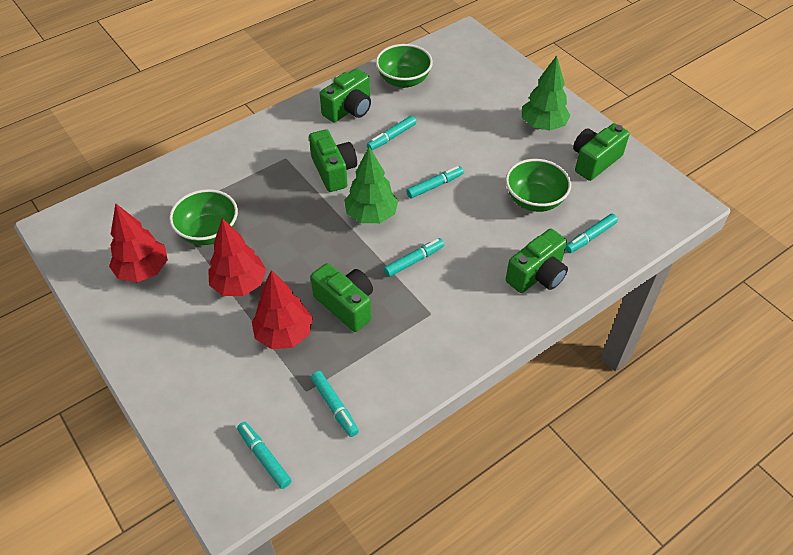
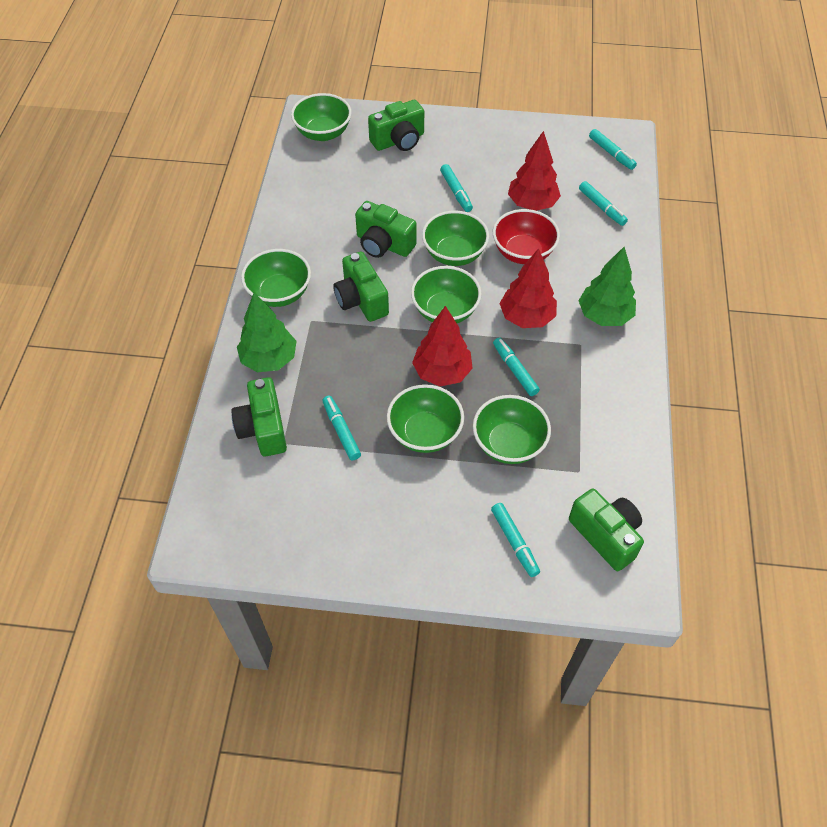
green bowl: [169,189,238,245] [376,44,433,88] [505,159,571,212] = 3 -> [241,249,311,307] [291,93,352,141] [387,384,464,453] [411,266,482,323] [422,211,489,266] [473,395,551,464] = 6
red bowl: none = 0 -> [493,209,560,264] = 1

